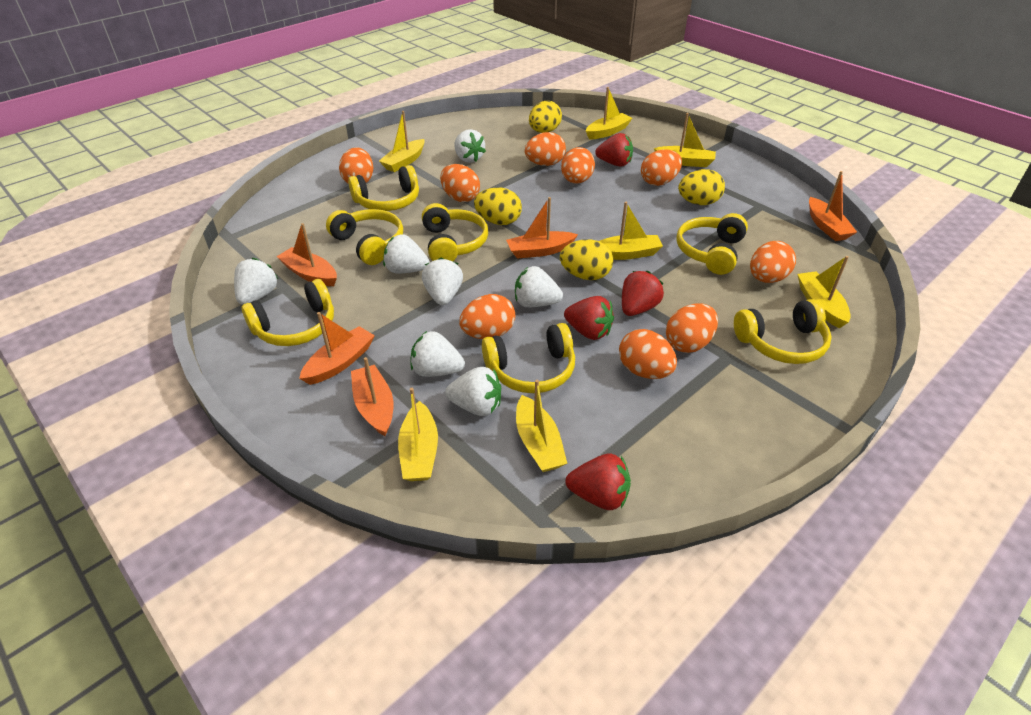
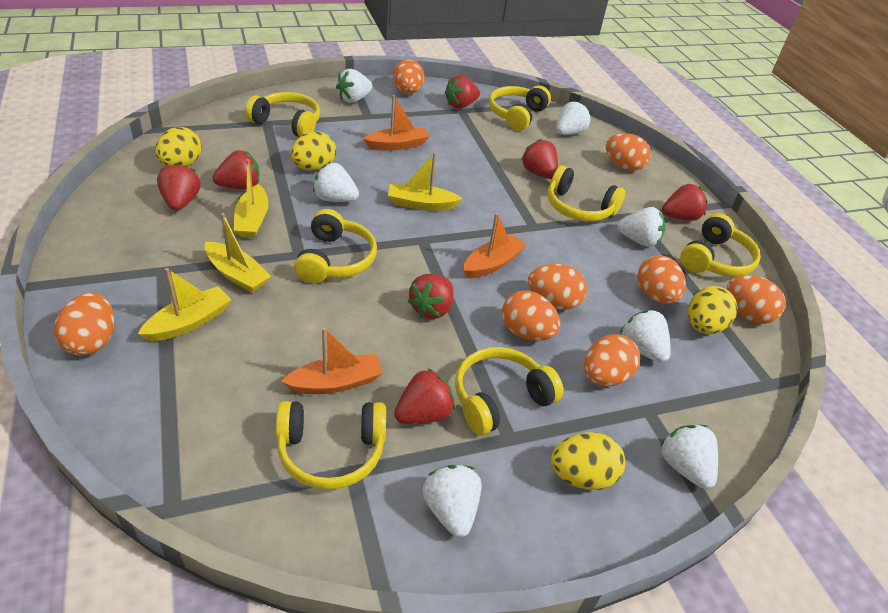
orange boat: [276,223,337,286] [299,312,375,385] [351,357,394,436] [506,197,578,258] [809,171,857,241] = 5 -> [281,328,383,394] [363,95,430,151] [463,213,527,278] = 3
orange egg: [339,147,374,184] [440,164,480,202] [459,294,515,339] [525,132,566,166] [561,147,595,183] [619,329,677,379] [641,150,682,186] [666,303,718,353] [750,241,796,283] = 9 -> [54,293,114,356] [393,59,424,94] [502,291,560,341] [528,264,587,310] [584,334,640,386] [606,133,651,171] [638,255,686,304] [727,275,786,324] = 8
red strawberry: [564,296,614,340] [565,454,631,510] [595,133,633,167] [622,271,664,316] = 4 -> [157,163,201,211] [212,150,260,190] [394,368,455,424] [408,274,454,319] [445,75,480,109] [521,139,558,179] [662,184,708,221] = 7
yellow boat: [379,111,425,172] [398,388,438,481] [516,380,568,472] [586,87,632,140] [599,202,663,260] [654,113,716,167] [797,256,851,328] = 7 -> [138,268,231,341] [205,213,271,293] [234,159,268,238] [388,152,463,211] = 4

